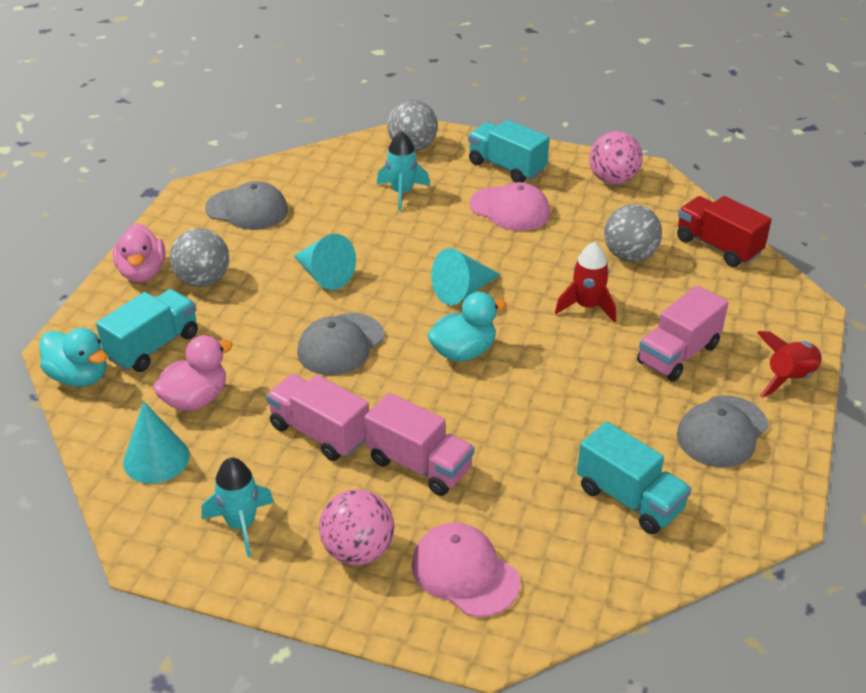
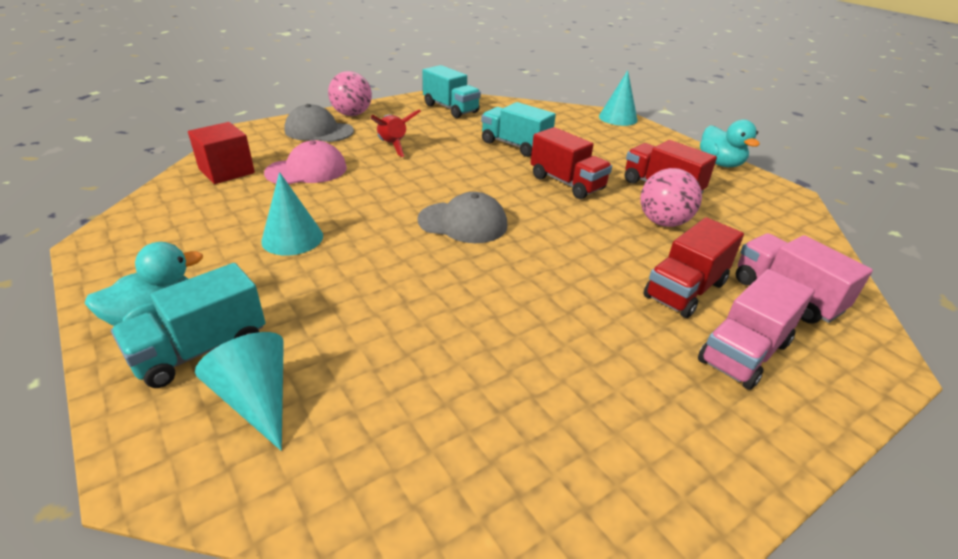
grey ball: [170,228,230,287] [387,100,438,151] [604,204,662,262] = 3 -> none = 0
grey cap: [205,181,288,230] [297,313,384,375] [677,395,769,467] = 3 -> [284,104,354,142] [417,192,507,243] = 2
pink cap: [412,523,520,617] [469,182,550,231] = 2 -> [264,140,347,184] = 1
pink duck: [113,223,165,282] [153,335,233,411] = 2 -> none = 0
pink truck: [266,374,369,461] [364,393,474,496] [637,285,728,381] = 3 -> [698,269,815,390] [736,233,873,324] = 2
red cube: none = 0 -> [188,122,255,184] = 1
red rocket: [555,242,616,323] [757,331,822,398] = 2 -> [370,109,421,157] = 1
red truck: [677,196,771,267] = 1 -> [531,127,612,199] [625,140,717,194] [643,217,744,318] = 3
turquoise rocket: [201,457,274,557] [377,131,430,211] = 2 -> none = 0

